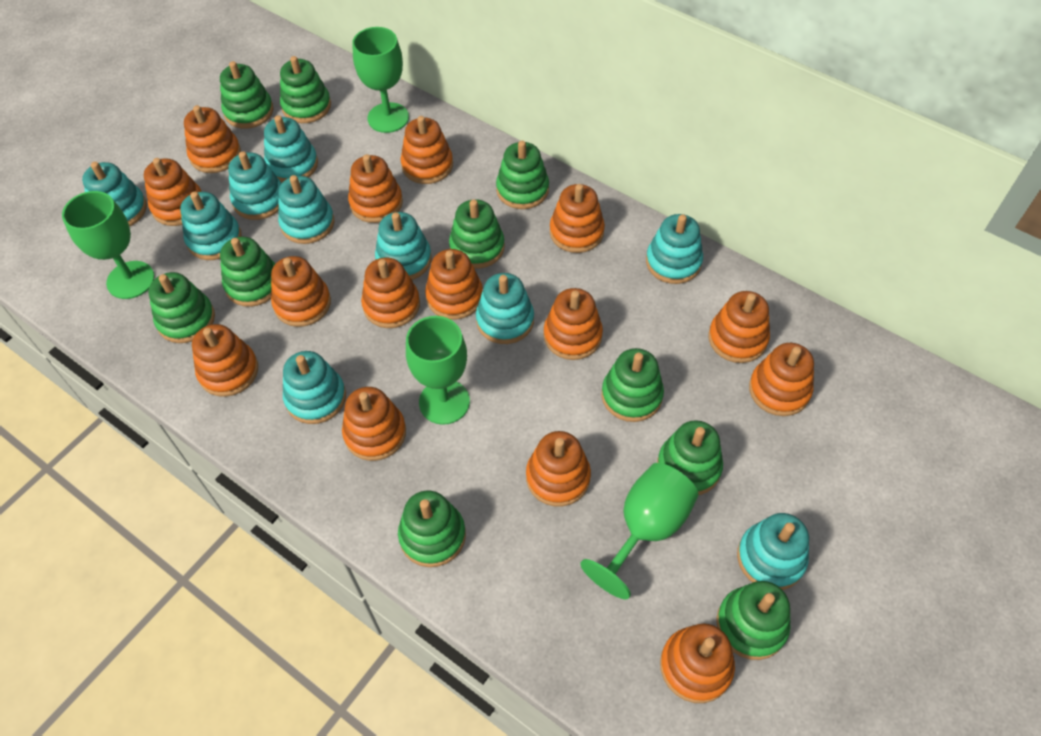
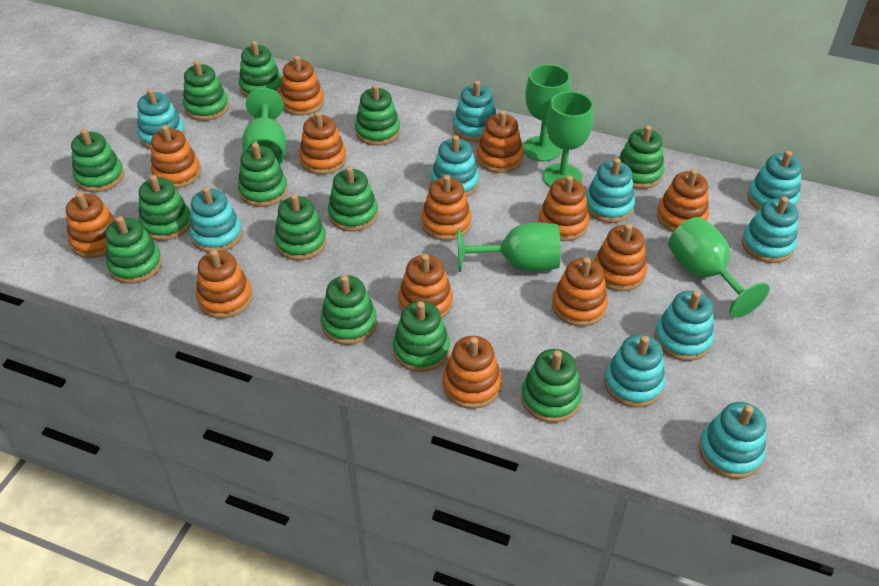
green goblet: [62,191,155,299] [352,27,409,133] [406,316,470,425] [580,463,698,599] = 4 -> [242,88,286,166] [457,222,561,272] [523,64,571,161] [542,91,593,187] [668,217,770,318] = 5
green stacking toy: [149,272,215,343] [220,61,273,129] [220,237,275,307] [280,56,331,123] [398,491,466,567] [449,199,505,269] [496,141,549,209] [602,348,664,422] [657,420,723,495] [716,581,791,660] = 10 -> [71,129,124,192] [105,216,162,284] [139,175,191,241] [183,60,229,121] [238,143,288,207] [239,41,282,97] [274,194,327,261] [320,275,377,345] [328,166,378,232] [355,84,401,146] [393,301,450,372] [521,349,582,423] [619,125,664,189] = 13
orange stacking toy: [144,158,202,226] [184,105,241,173] [192,324,258,397] [271,256,331,327] [342,387,406,461] [348,154,403,223] [361,258,420,328] [401,116,453,184] [425,249,483,320] [526,431,591,506] [544,288,603,360] [550,184,605,253] [660,624,735,703] [708,291,770,363] [749,343,814,416] = 15 -> [66,192,116,258] [151,125,201,189] [196,250,253,319] [280,56,324,116] [299,112,347,175] [398,254,453,318] [421,175,472,241] [442,336,502,409] [477,110,524,173] [538,175,589,241] [552,257,608,326] [594,224,647,291] [656,169,709,232] = 13

